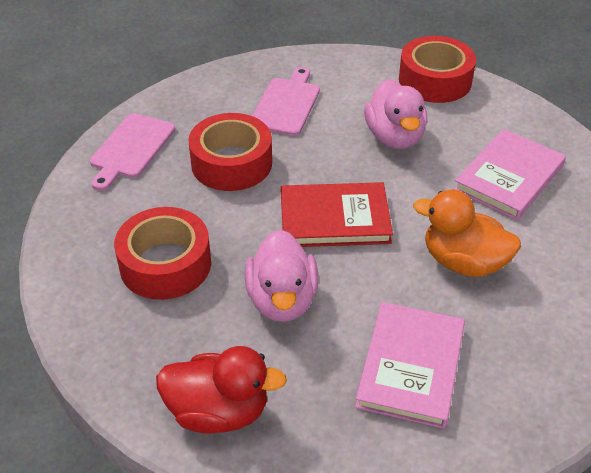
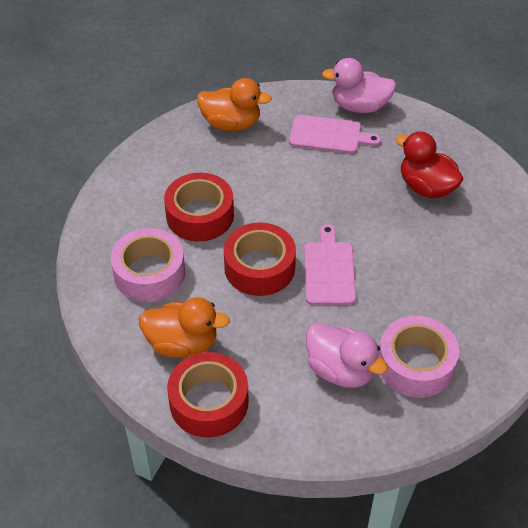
orange duck: [413,190,521,277] = 1 -> [139,297,230,358] [197,78,272,131] = 2
pink book: [355,302,465,429] [453,129,566,220] = 2 -> none = 0
pink tape: none = 0 -> [111,228,185,302] [378,316,459,398] = 2
red book: [281,182,393,247] = 1 -> none = 0

